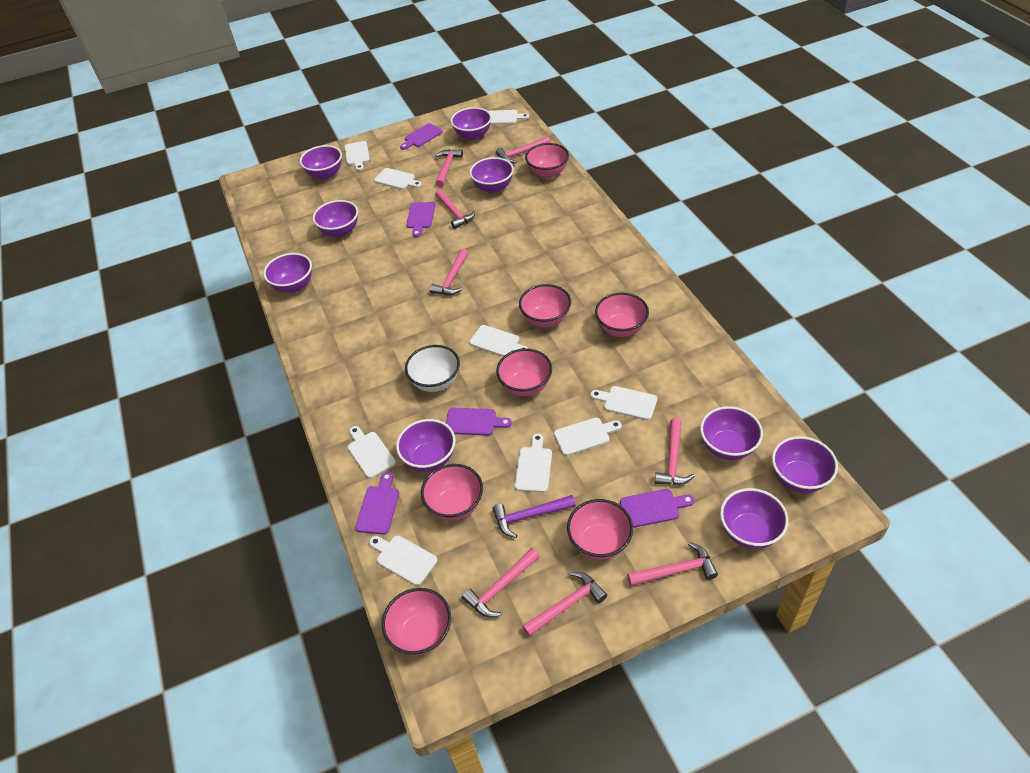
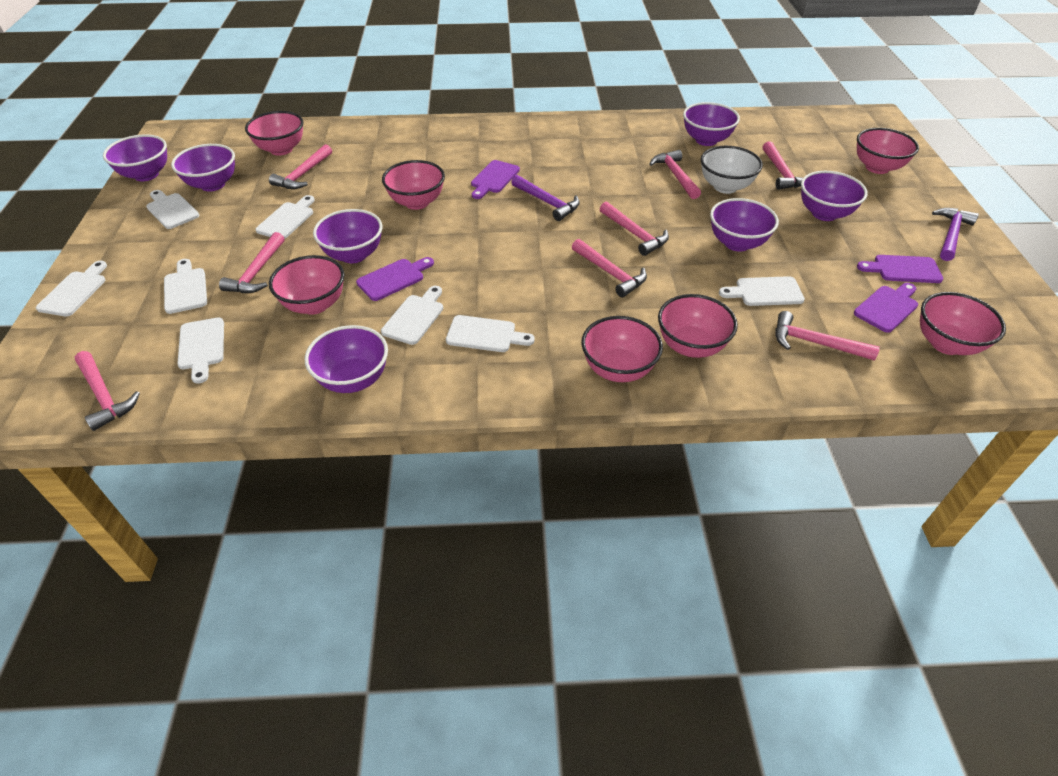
purple bowl: [263,253,312,293] [300,145,342,180] [313,200,358,237] [396,419,456,472] [451,107,492,141] [470,157,514,193] [700,406,763,460] [720,488,789,549] [772,436,838,493] = 9 -> [103,134,167,181] [171,144,235,192] [305,325,388,393] [313,209,382,263] [683,102,740,146] [710,198,779,252] [801,171,868,221] = 7
purple cutting board: [355,472,399,535] [400,123,443,150] [406,202,435,237] [446,408,512,436] [620,489,694,528] = 5 -> [356,257,434,301] [471,160,520,199] [854,283,918,333] [857,255,943,283] = 4
purple hammer: [492,495,576,538] = 1 -> [511,175,580,221] [932,208,979,261] = 2
white cutting board: [345,141,370,171] [348,426,396,478] [369,535,438,586] [374,168,422,189] [469,325,529,356] [488,110,529,125] [515,433,552,493] [554,418,622,456] [591,386,657,420] = 9 -> [36,261,107,317] [146,190,199,229] [164,259,207,314] [177,318,224,384] [255,195,315,239] [381,286,443,345] [446,315,535,352] [719,276,805,306] = 8

